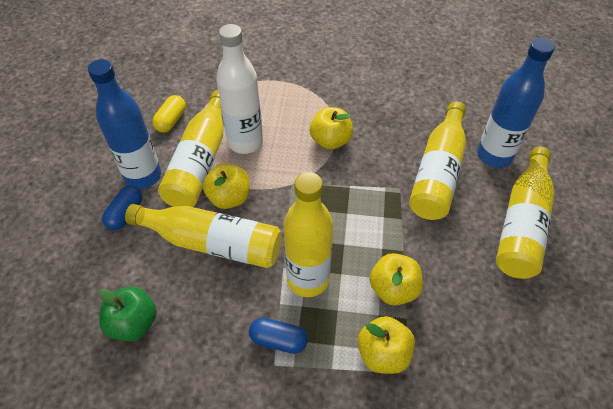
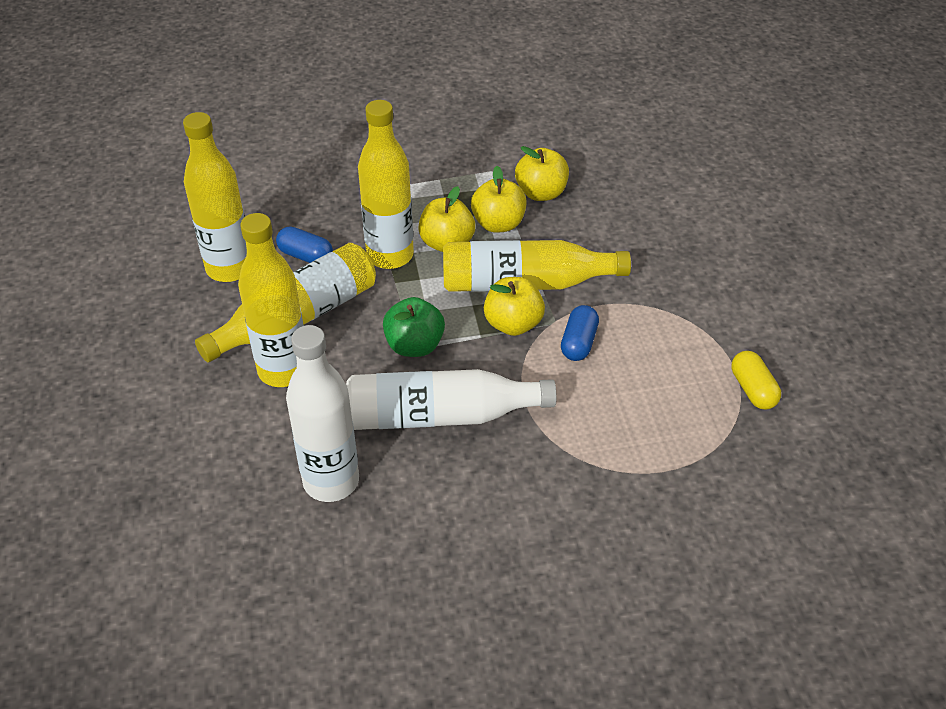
blue bottle: [88,59,161,189] [477,38,555,168] = 2 -> none = 0
white bottle: [216,24,263,154] = 1 -> [286,325,359,502] [346,369,557,430] = 2

